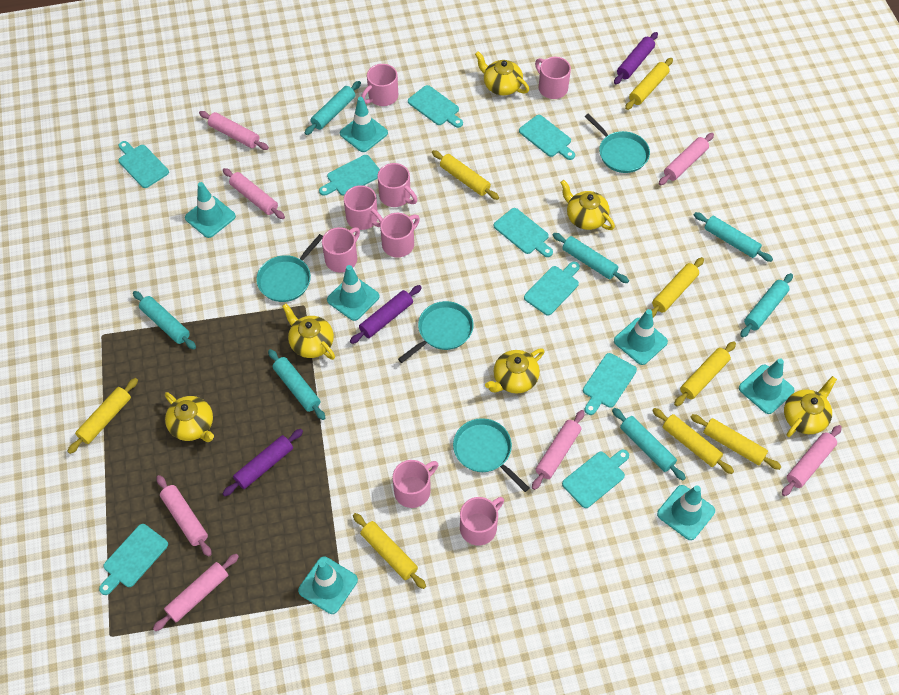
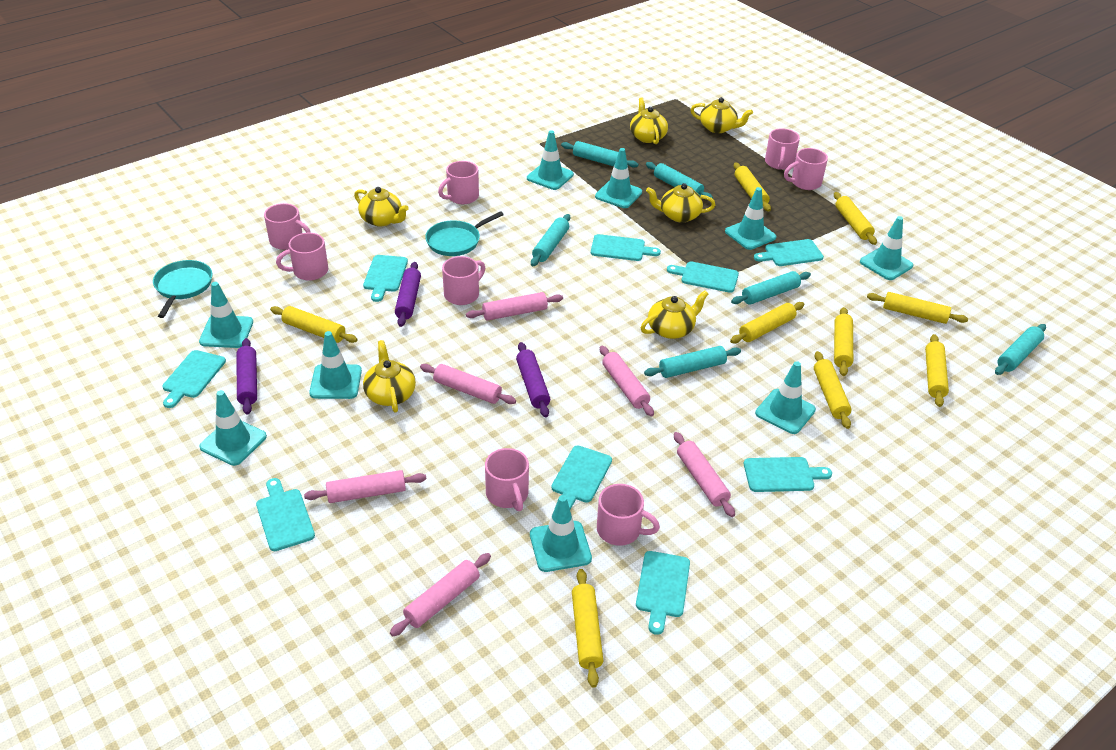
pink rolling pin: [153,554,239,631] [156,475,212,557] [199,111,269,150] [223,168,285,219] [532,410,585,490] [659,133,714,185] [782,425,842,496] = 7 -> [304,470,426,503] [390,553,491,636] [420,364,516,404] [466,292,563,321] [600,346,654,416] [674,432,735,517] = 6
turquoise pan: [256,234,323,302] [398,301,473,363] [453,418,529,492] [585,113,650,173] = 4 -> [153,260,212,318] [425,211,504,256] = 2
turquoise rolling pin: [133,291,196,349] [268,349,325,420] [305,81,361,135] [553,233,629,283] [612,408,686,481] [694,212,773,262] [740,273,793,337] = 7 -> [531,214,570,266] [561,141,639,168] [644,346,741,378] [646,162,713,199] [731,271,811,305] [995,324,1046,375] = 6
turquoise traffic cone: [185,182,236,238] [298,556,358,614] [327,265,379,321] [340,97,388,152] [614,309,668,365] [657,485,715,540] [739,358,794,414] = 7 -> [199,282,253,348] [199,390,267,466] [309,331,362,399] [527,130,574,190] [530,495,592,572] [595,148,642,208] [725,187,777,250] [755,361,816,434] [860,216,913,280] = 9
yellow rolling pin: [67,378,138,454] [353,513,426,589] [432,150,499,200] [625,58,673,110] [652,257,704,318] [652,408,734,474] [674,341,736,406] [691,414,782,470] = 8 -> [270,306,358,343] [572,569,603,688] [730,302,804,343] [734,162,771,212] [814,351,852,429] [834,192,877,245] [834,307,853,376] [867,292,968,324] [925,334,949,407] = 9

